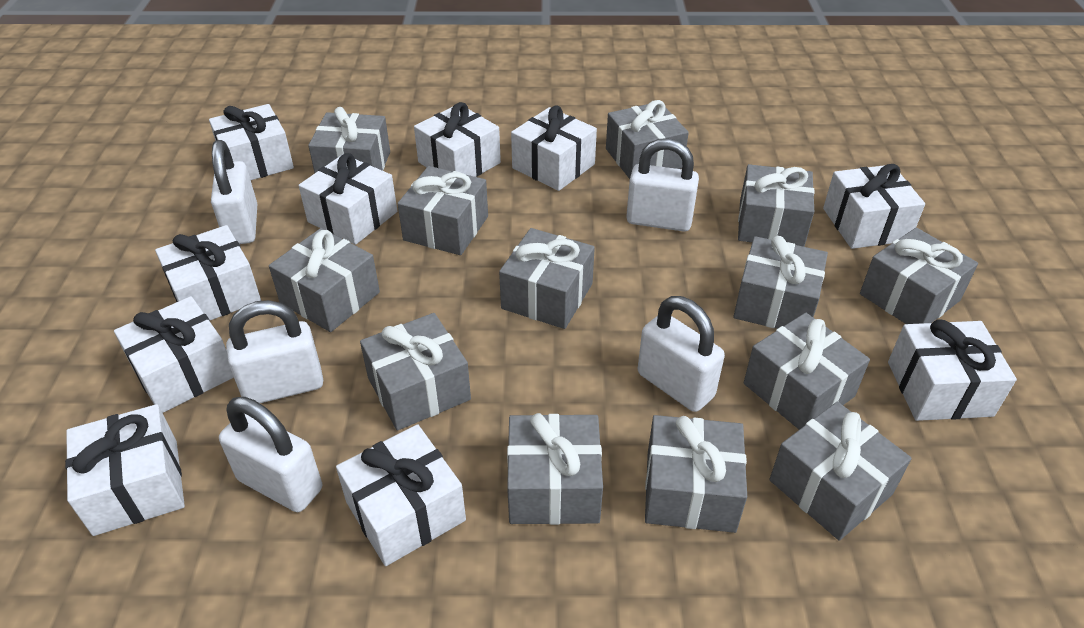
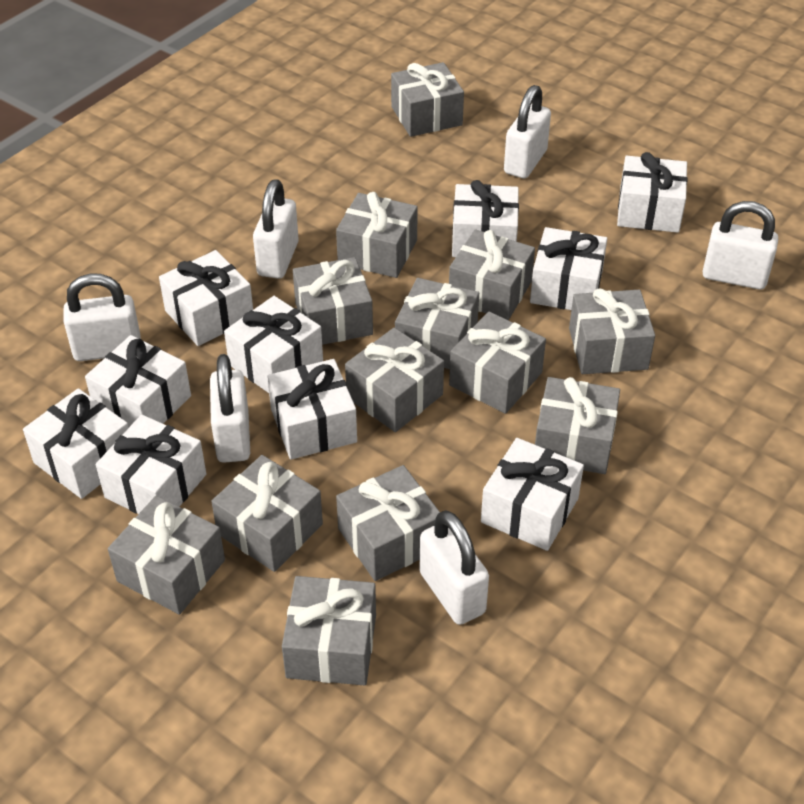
white padlock: [211,140,257,244] [219,397,322,512] [226,300,323,403] [626,138,699,231] [638,296,725,412] = 5 -> [63,273,141,361] [210,354,250,463] [253,179,299,279] [419,510,489,625] [504,85,551,178] [702,201,778,289] = 6

